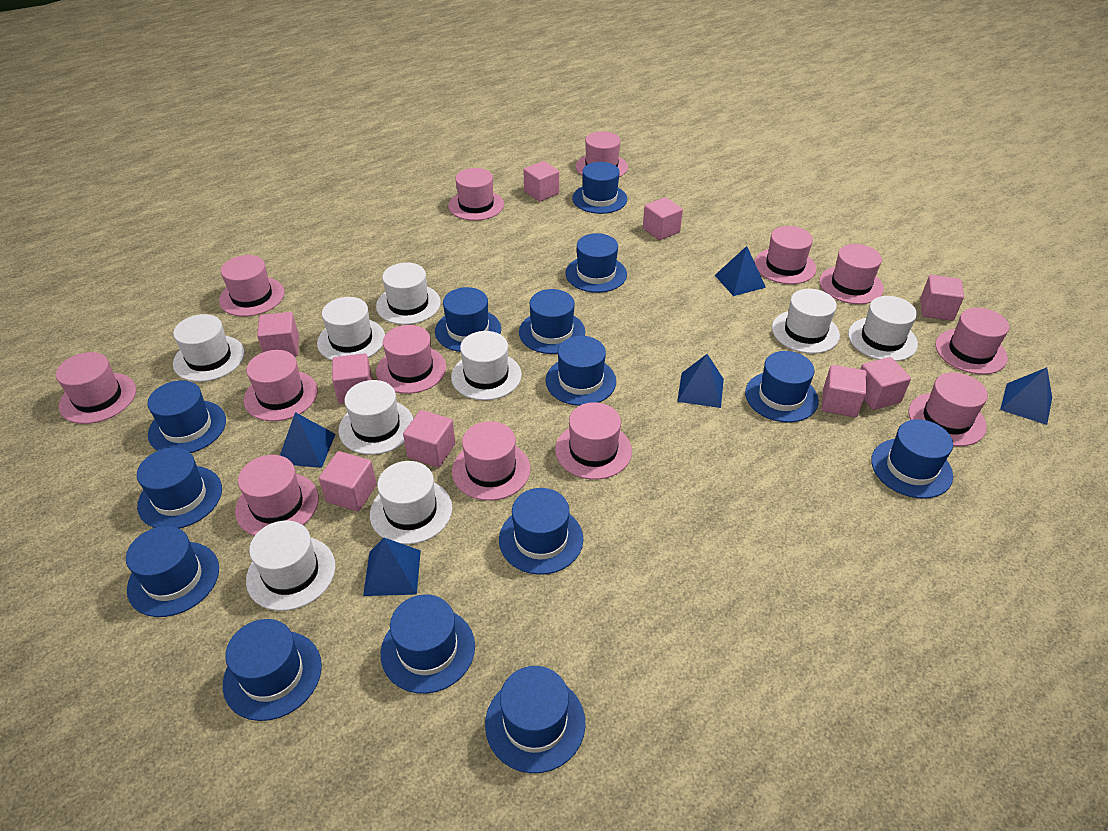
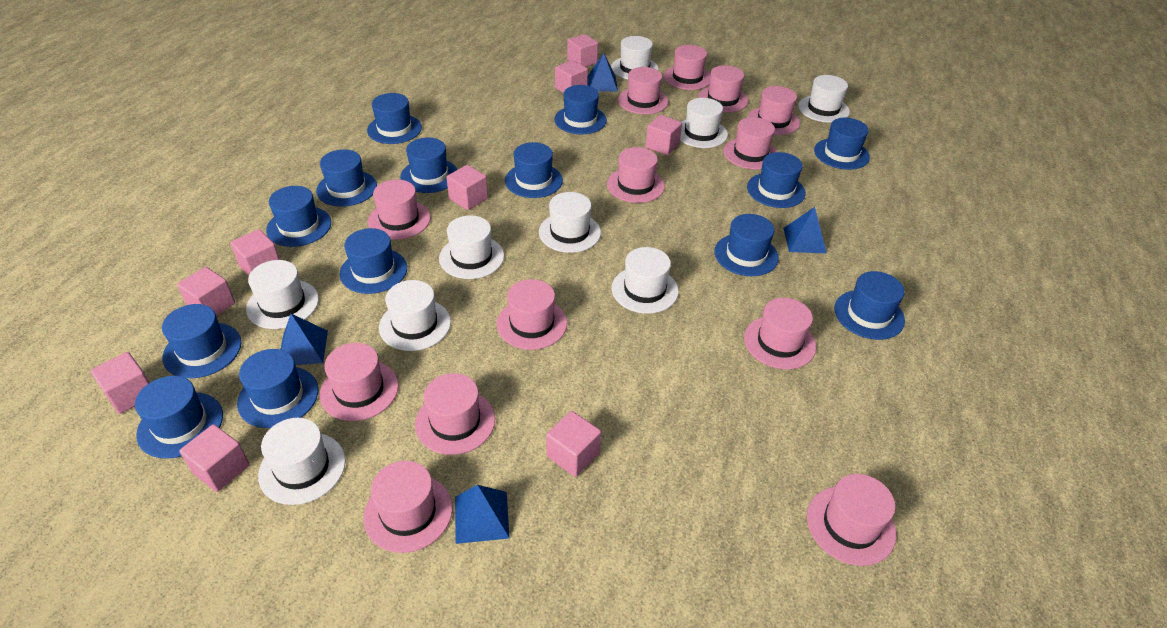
blue pyramid: [280,412,335,468] [363,538,421,596] [677,354,724,408] [715,246,766,296] [1000,367,1052,425] = 5 -> [280,314,328,365] [455,485,510,544] [587,53,618,92] [783,207,827,253] = 4

